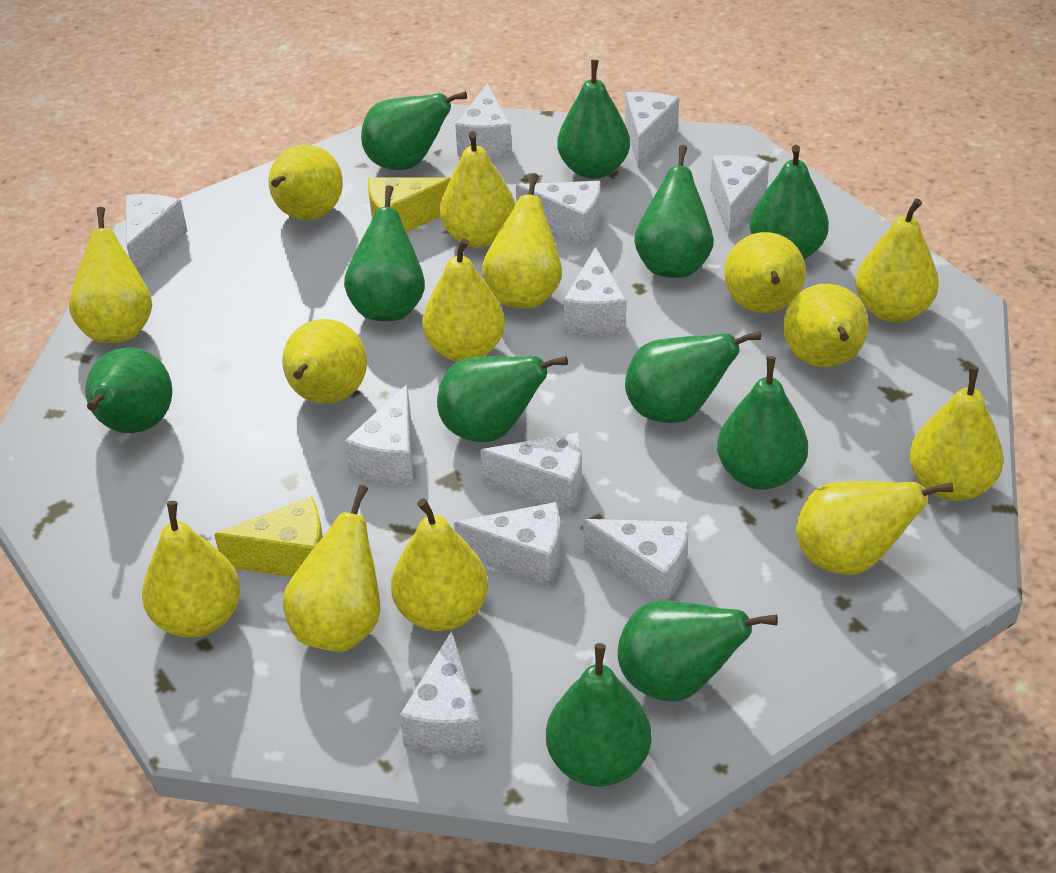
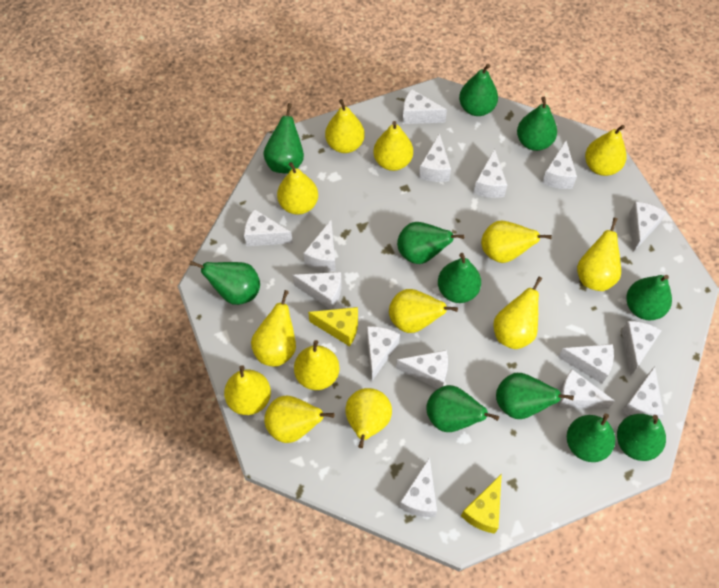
white cheese: [125,194,188,274] [345,384,413,485] [399,630,482,755] [454,502,560,588] [455,83,512,159] [480,432,582,514] [516,181,600,247] [563,247,627,336] [583,519,689,601] [625,92,679,169] [710,155,769,238] = 11 -> [244,209,293,246] [293,272,341,310] [303,220,336,271] [366,326,400,381] [396,350,448,389] [399,457,437,517] [402,89,447,124] [419,133,451,182] [474,149,507,198] [542,141,577,189] [557,369,615,409] [558,344,614,384] [621,321,662,376] [621,366,664,419] [629,202,666,252] = 15
yellow pear: [69,207,152,343] [142,501,241,638] [269,144,343,220] [282,319,367,404] [282,485,380,652] [391,498,488,631] [423,238,505,362] [440,131,516,248] [482,173,562,308] [724,232,806,313] [783,284,869,367] [796,481,953,575] [855,199,939,322] [909,366,1004,501] = 14 -> [224,365,271,415] [251,290,296,367] [264,396,334,443] [277,162,318,215] [294,340,340,390] [325,99,365,153] [345,388,392,448] [373,121,413,171] [389,289,458,333] [481,220,552,263] [493,276,542,349] [577,218,621,291] [585,125,627,176] = 13

